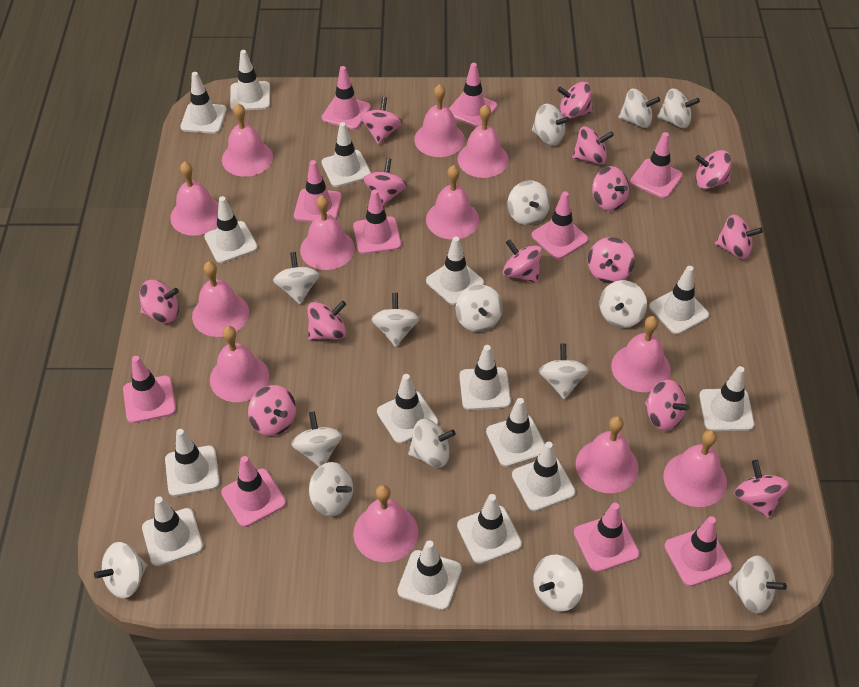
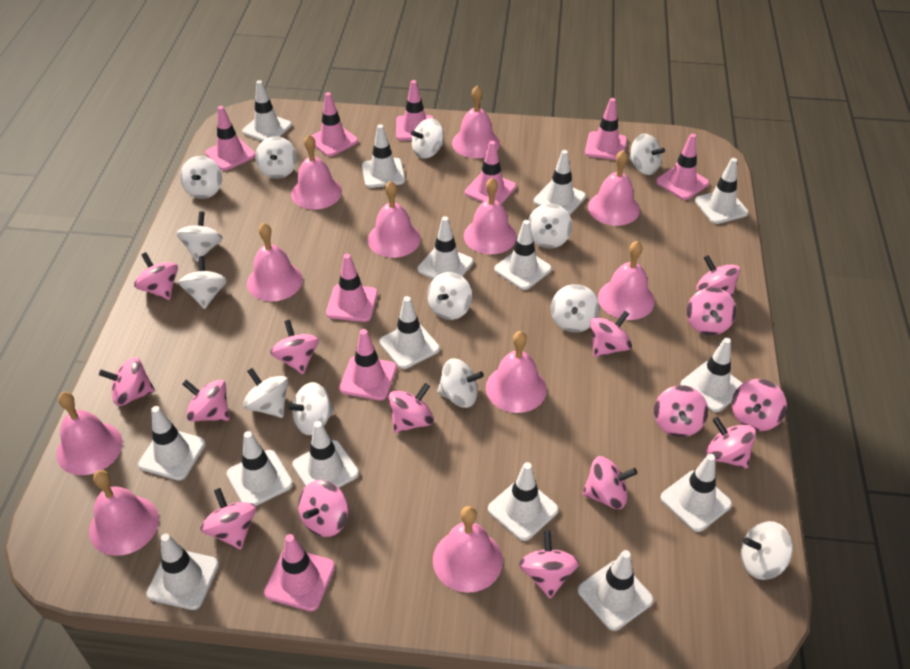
pink bell: [170,161,219,236] [192,261,249,337] [210,326,269,402] [222,103,273,177] [300,195,355,270] [353,485,418,562] [414,84,465,157] [426,165,479,239] [458,104,509,178] [576,416,639,493] [611,316,671,392] [663,430,727,507] = 12 -> [56,392,123,475] [89,470,159,556] [247,223,303,302] [291,134,342,210] [368,181,421,258] [433,506,503,593] [452,86,500,158] [464,178,517,254] [486,331,547,413] [588,150,640,226] [598,241,655,320] = 11
pink spinning top: [140,280,179,323] [248,385,296,436] [308,301,346,340] [361,97,402,144] [363,158,407,206] [503,239,542,283] [557,82,593,119] [572,126,614,165] [588,237,635,284] [592,166,629,211] [645,380,690,431] [695,150,731,189] [715,215,763,259] [734,460,789,518] = 14 -> [99,357,155,406] [134,252,178,300] [182,380,230,422] [200,488,256,549] [270,320,319,374] [298,480,348,537] [389,383,434,433] [519,530,579,599] [582,456,637,509] [590,311,632,357] [654,385,708,437] [687,287,736,335] [696,255,740,298] [706,417,756,468] [732,379,787,431] = 15
pink traffic cone: [123,356,176,423] [221,456,286,527] [294,160,342,222] [322,66,371,130] [353,189,401,254] [449,63,497,127] [532,191,588,259] [574,503,639,572] [630,132,683,198] [664,516,732,586] = 10 -> [205,106,256,171] [264,534,335,611] [311,92,358,157] [326,254,378,322] [339,329,397,401] [396,80,434,141] [465,141,516,204] [585,98,627,160] [656,134,709,200] = 9
white spinning top: [94,542,147,598] [273,252,320,304] [291,411,343,467] [309,462,353,516] [371,293,420,347] [408,419,456,468] [456,285,503,332] [507,180,550,225] [532,104,570,146] [533,555,583,611] [539,343,589,400] [600,280,647,328] [618,89,660,128] [657,89,700,128] [729,555,787,614] = 15 -> [176,211,223,262] [178,256,227,309] [180,156,222,199] [243,368,288,418] [255,136,297,179] [286,382,334,435] [411,118,444,159] [427,272,472,320] [437,358,484,408] [528,203,572,248] [551,284,600,332] [629,134,665,175] [741,521,793,580] = 13

